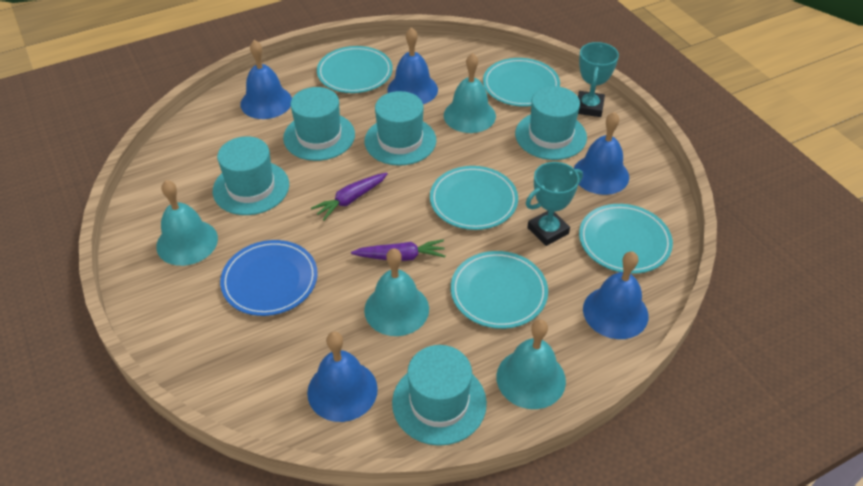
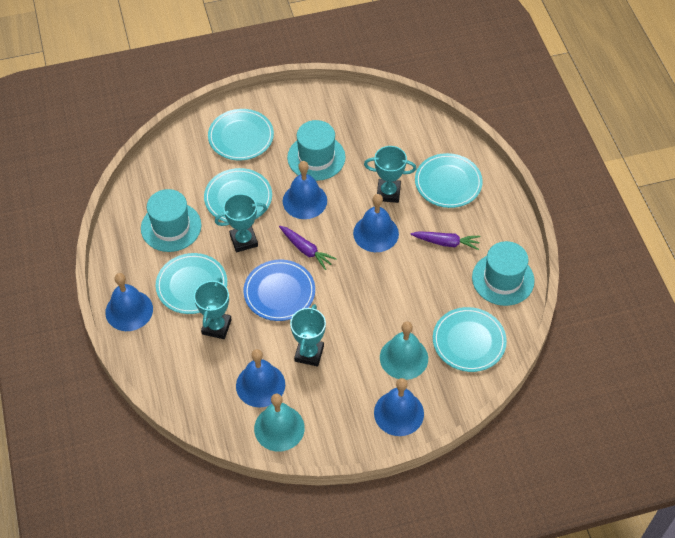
turquoise bell: [156,180,218,266] [364,248,429,336] [444,53,496,133] [497,319,566,409] = 4 -> [254,394,305,452] [380,321,428,380] = 2
turquoise hat: [213,136,289,215] [283,87,355,161] [365,91,436,166] [392,345,487,446] [515,86,587,160] = 5 -> [141,189,201,252] [287,120,346,181] [472,241,535,306] = 3
turquoise trophy: [526,162,583,246] [578,42,619,117] = 2 -> [194,278,232,339] [215,194,267,252] [290,304,326,366] [364,146,417,203] = 4

